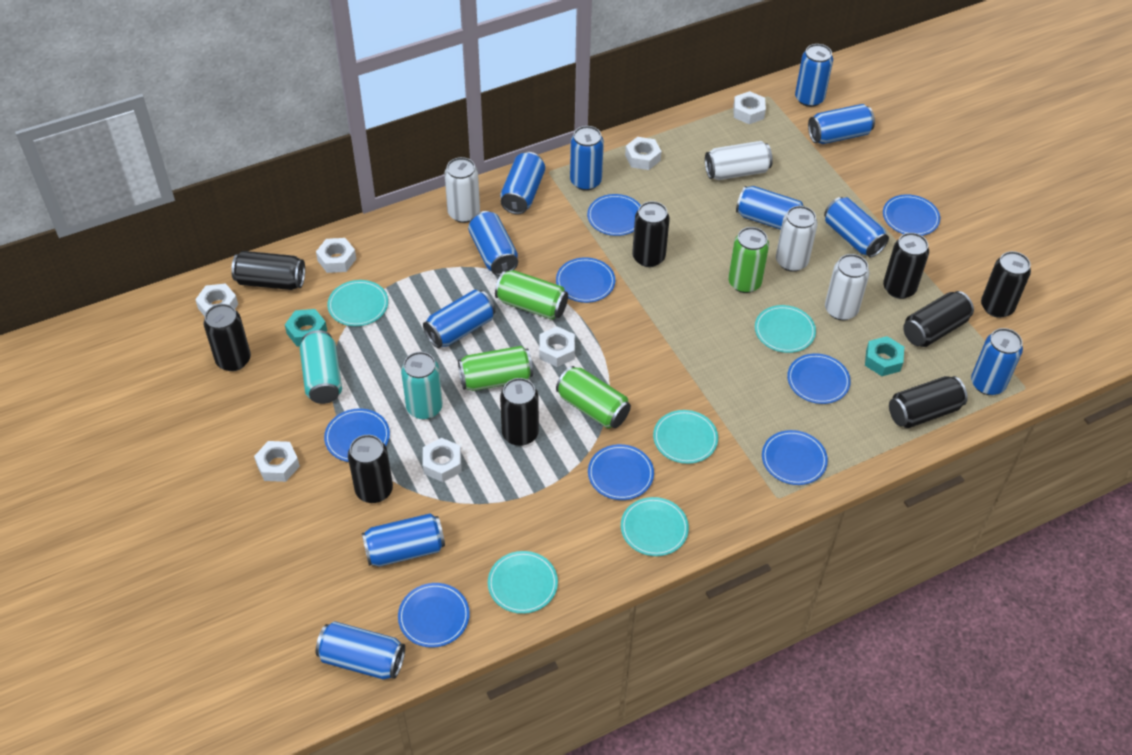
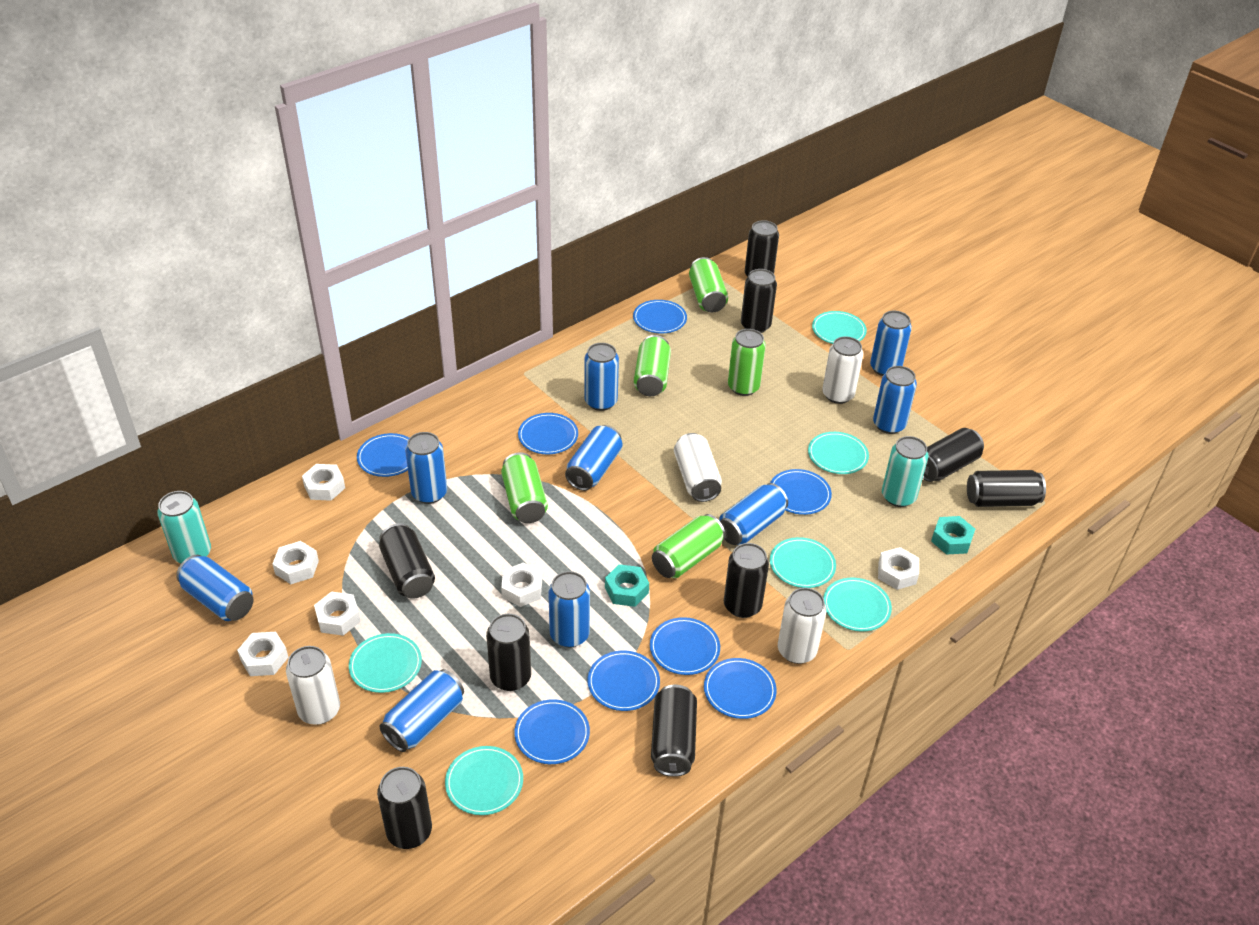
blue can: [316,621,405,679] [362,513,445,567] [423,290,495,348] [468,211,518,276] [500,152,545,214] [570,126,604,191] [736,186,806,230] [795,44,833,107] [808,104,875,144] [824,197,889,258] [971,328,1023,395] = 11 -> [176,555,253,621] [379,669,464,752] [405,432,447,504] [548,571,590,648] [565,425,623,491] [584,343,619,411] [719,483,788,545] [870,311,912,376] [873,366,917,434] = 9
green can: [458,346,533,391] [495,270,568,320] [556,366,631,428] [728,227,769,293] = 4 -> [501,452,548,523] [634,335,671,396] [652,514,726,578] [689,257,728,312] [728,329,766,396] = 5
turquoise plate: [327,280,388,326] [488,551,558,614] [621,497,689,556] [653,410,718,464] [755,305,816,353] = 5 -> [349,633,422,693] [445,746,523,815] [770,537,836,588] [808,432,869,474] [812,311,867,344] [823,578,892,631] = 6
white nut: [195,283,238,316] [254,441,300,482] [316,238,356,273] [423,438,462,482] [539,326,575,367] [625,137,661,170] [733,91,766,124] = 7 -> [237,632,289,676] [273,541,319,584] [302,464,345,501] [314,591,361,636] [501,562,542,607] [878,547,919,590] = 6

